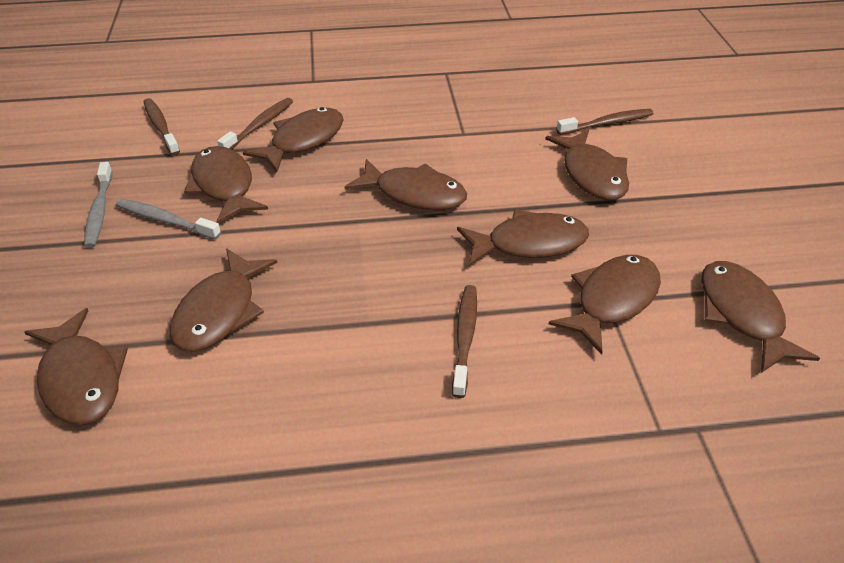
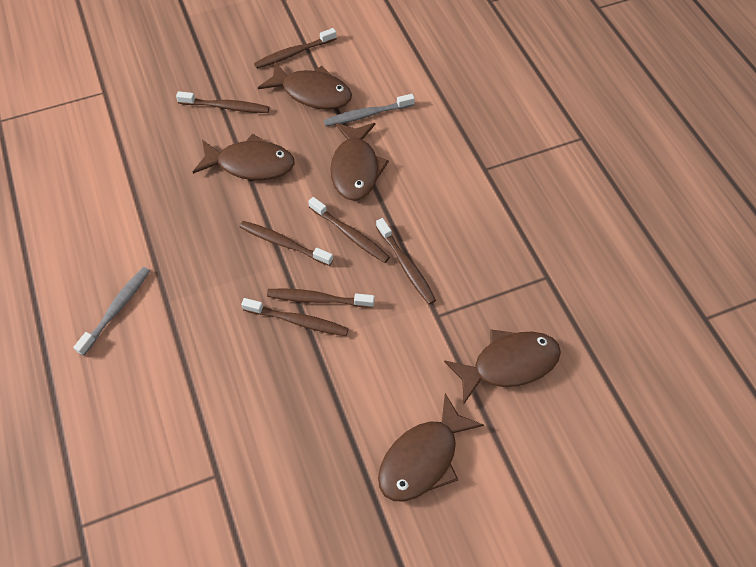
brown fish: [24,308,128,425] [170,248,278,352] [184,146,268,224] [243,107,343,172] [345,159,467,210] [457,209,589,266] [545,129,629,200] [549,255,661,355] [701,261,820,373] = 9 -> [193,134,295,180] [258,61,352,109] [330,123,389,201] [378,393,484,502] [444,329,561,404] = 5
brown toothbrush: [144,98,180,155] [217,98,293,150] [452,285,477,398] [556,109,653,135] = 4 -> [176,91,269,113] [240,221,333,266] [241,298,349,336] [254,28,337,69] [267,289,374,308] [308,197,390,263] [376,218,436,304] = 7

